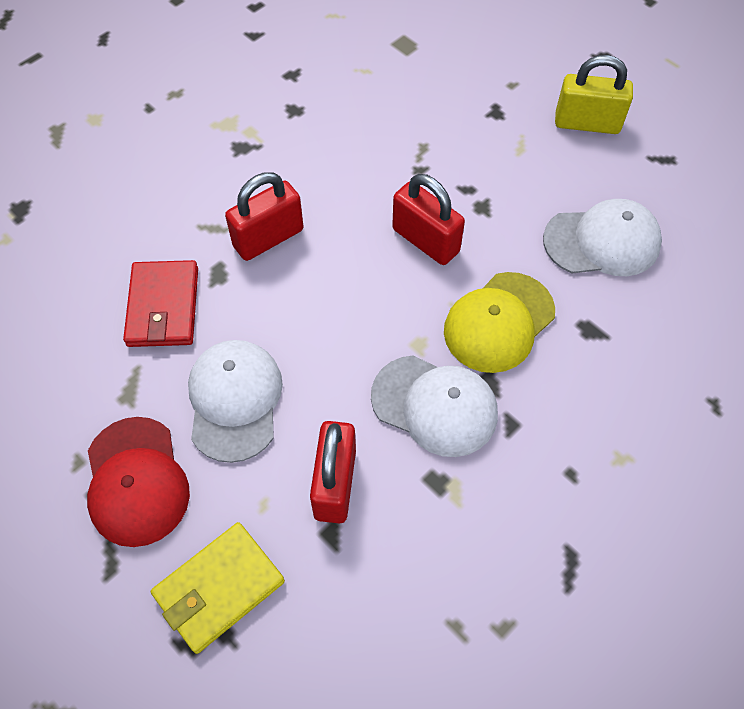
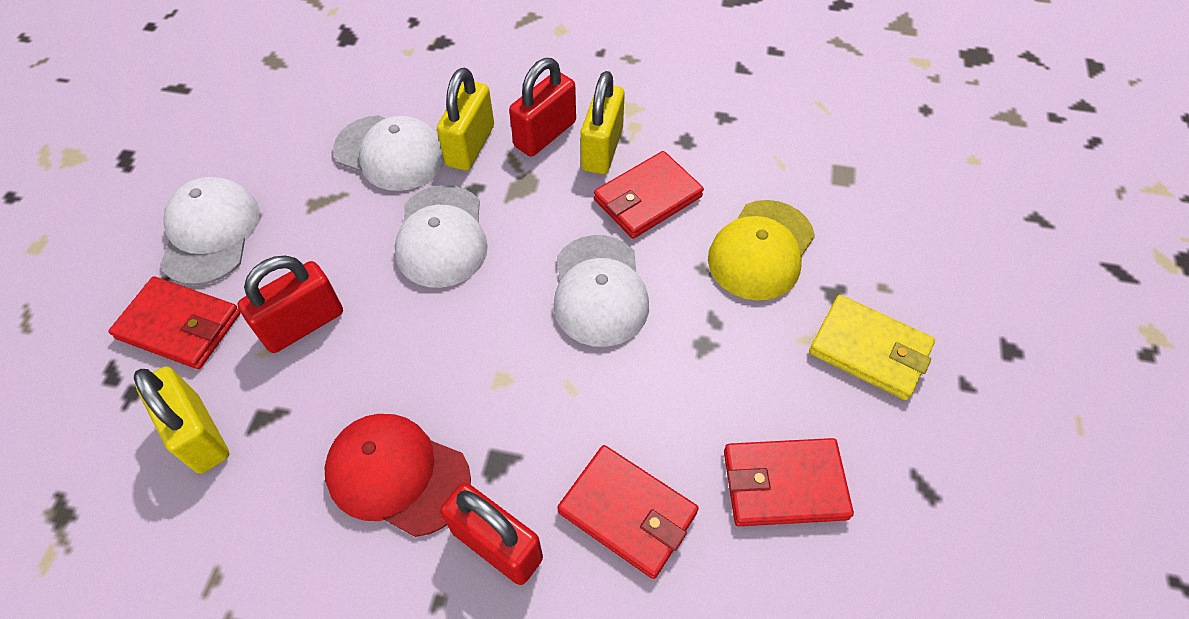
red wallet: [123,260,198,347] = 1 -> [109,276,241,369] [557,445,699,579] [594,151,704,239] [724,438,854,526] = 4
white cap: [188,340,283,463] [371,355,498,457] [543,199,662,276] = 3 -> [160,177,260,286] [333,115,444,191] [395,185,488,288] [553,235,649,347] = 4
yellow padlock: [555,55,633,134] = 1 -> [134,366,229,474] [437,68,494,171] [580,71,625,174] = 3

